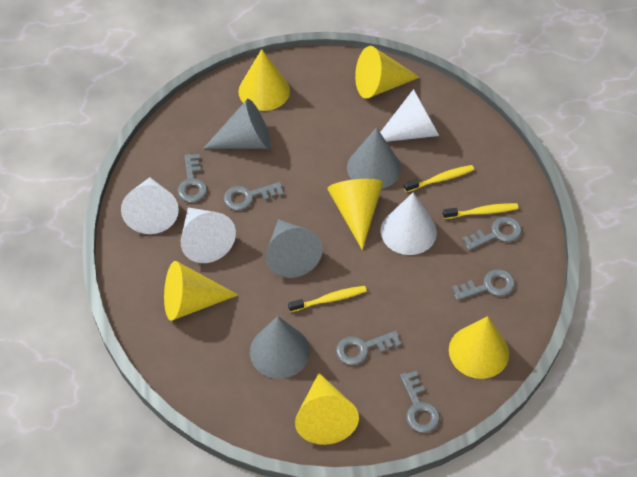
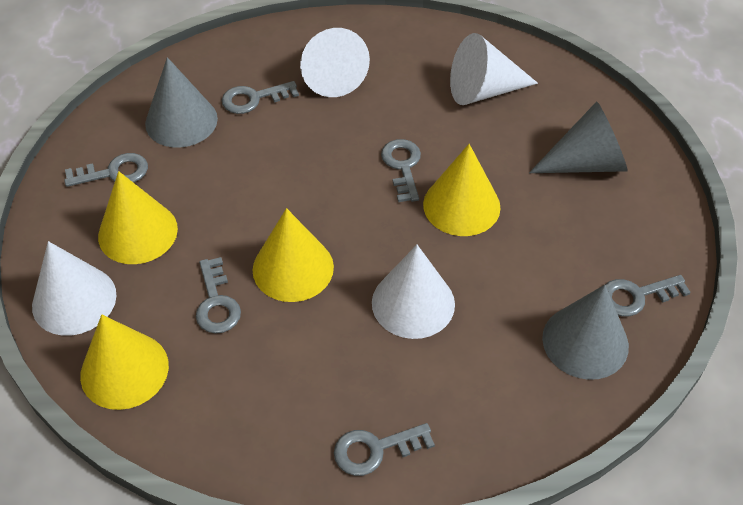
grey cone: [203,99,271,149] [250,316,310,379] [266,219,323,278] [347,127,401,189] = 4 -> [145,57,218,148] [529,102,628,173] [542,285,629,380] = 3
yellow cone: [164,261,238,321] [238,49,290,111] [295,373,359,445] [327,179,383,250] [355,46,420,99] [449,316,509,379] = 6 -> [80,315,169,410] [98,171,178,264] [253,208,334,302] [423,144,501,236] = 4
yellow toothbrush: [288,286,367,312] [404,165,474,192] [443,203,518,219] = 3 -> none = 0

